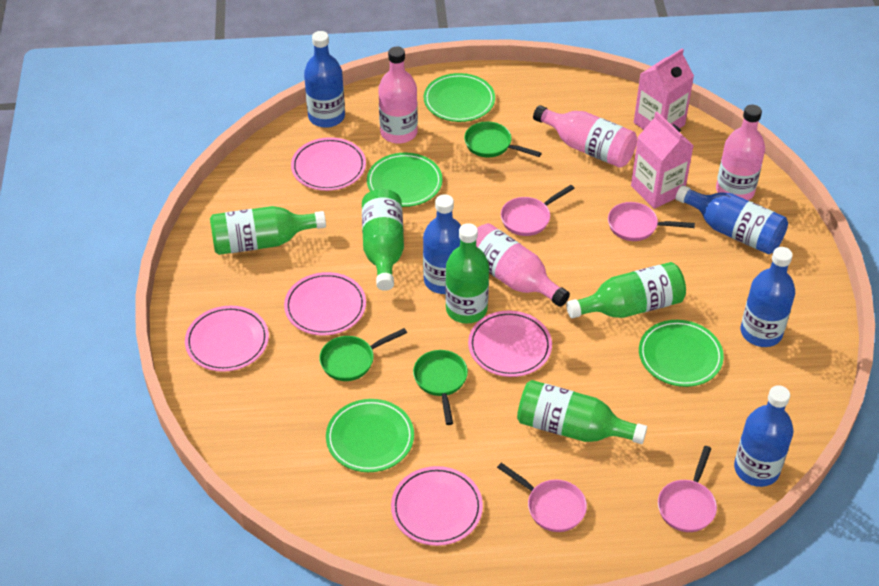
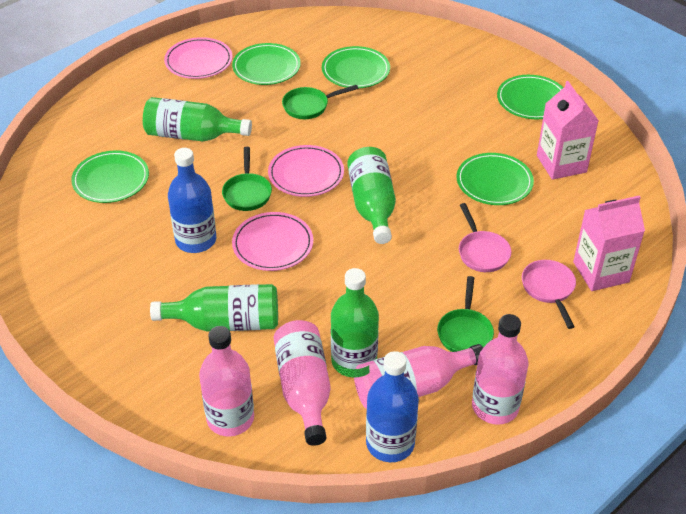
blue bottle: [304,31,345,128] [423,194,461,294] [676,185,788,254] [734,385,793,487] [741,247,795,347] = 5 -> [168,148,216,253] [366,351,419,462] = 2
green bottle: [210,206,326,255] [362,189,404,291] [445,223,489,323] [517,380,647,444] [566,262,686,318] = 5 -> [143,97,252,141] [150,284,278,332] [331,268,379,377] [347,147,396,244] = 4
green plate: [326,399,414,472] [367,153,443,207] [424,73,495,122] [639,320,724,387] = 4 -> [71,150,149,203] [232,43,301,85] [322,46,390,88] [457,153,534,205] [497,75,563,119] = 5
pink pan: [497,463,587,532] [501,185,575,236] [608,202,695,241] [658,446,717,532] = 4 -> [459,203,511,272] [522,260,576,329] = 2
pink plate: [185,306,269,372] [284,272,366,335] [291,137,366,191] [391,466,483,546] [468,311,552,377] = 5 -> [164,37,232,79] [232,212,313,271] [268,145,344,197] = 3

